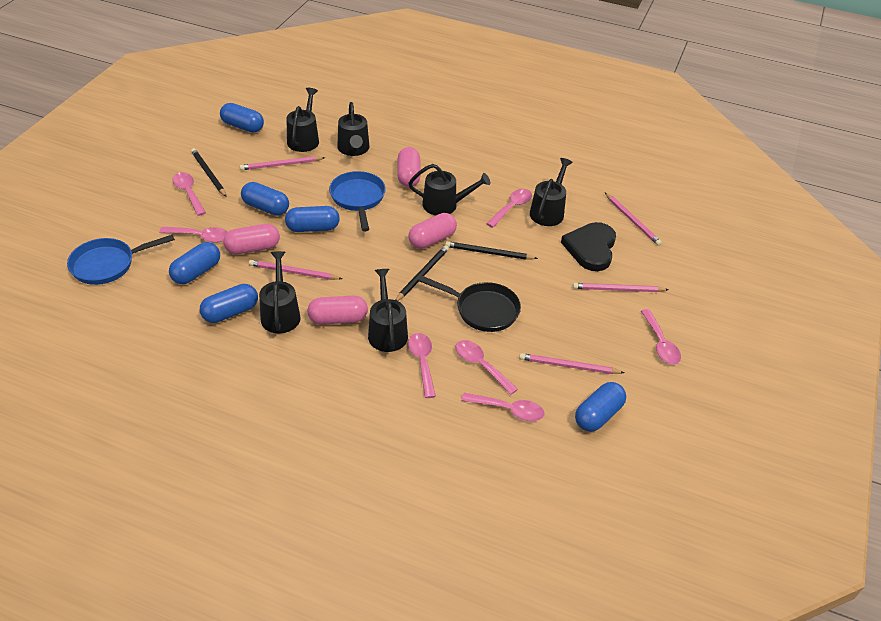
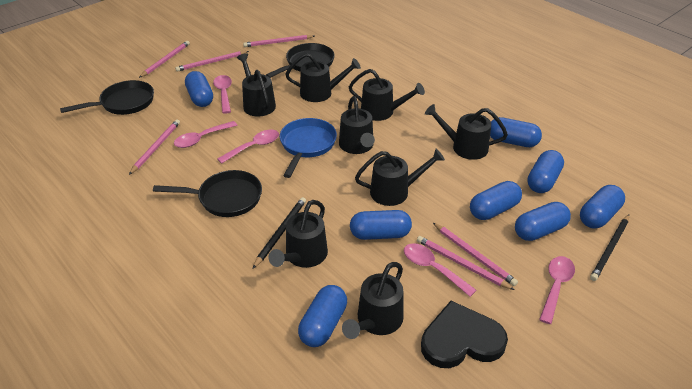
black pan: [419,276,521,332] = 1 -> [60,80,154,115] [153,170,262,217] [266,43,335,78] = 3
black pencil: [191,148,226,197] [395,245,449,301] [445,241,538,260] = 3 -> [253,197,306,268] [590,214,629,281] = 2
black watering can: [259,251,301,333] [286,88,319,152] [337,102,369,156] [368,269,408,352] [408,164,490,215] [530,158,573,226] = 6 -> [237,53,276,116] [268,200,328,268] [285,53,361,102] [339,96,375,154] [342,262,404,339] [349,69,425,121] [355,149,445,206] [425,104,508,160] = 8
blue capsule: [169,242,220,284] [200,284,258,323] [220,103,264,133] [241,182,289,216] [285,206,340,232] [575,382,626,432] = 6 -> [185,71,213,107] [298,285,347,347] [350,210,412,240] [470,181,522,220] [490,117,542,147] [515,202,571,241] [527,150,564,193] [580,185,625,229] = 8
blue pan: [67,234,175,285] [329,171,386,232] = 2 -> [280,118,337,178] = 1
pink capsule: [223,224,280,254] [307,296,368,325] [397,147,421,187] [408,213,457,249] = 4 -> none = 0
pink pencil: [240,156,325,170] [249,260,342,280] [519,353,624,374] [573,283,669,292] [605,193,662,246] = 5 -> [129,119,180,175] [139,41,190,78] [175,51,249,72] [243,35,314,47] [417,236,515,290] [433,223,518,286] = 6
pink spoon: [159,227,227,243] [172,172,206,216] [408,333,436,398] [456,340,518,395] [461,393,544,421] [486,189,532,228] [641,309,681,365] = 7 -> [174,121,238,148] [213,75,232,114] [217,130,279,164] [404,243,476,297] [539,256,575,324] = 5

